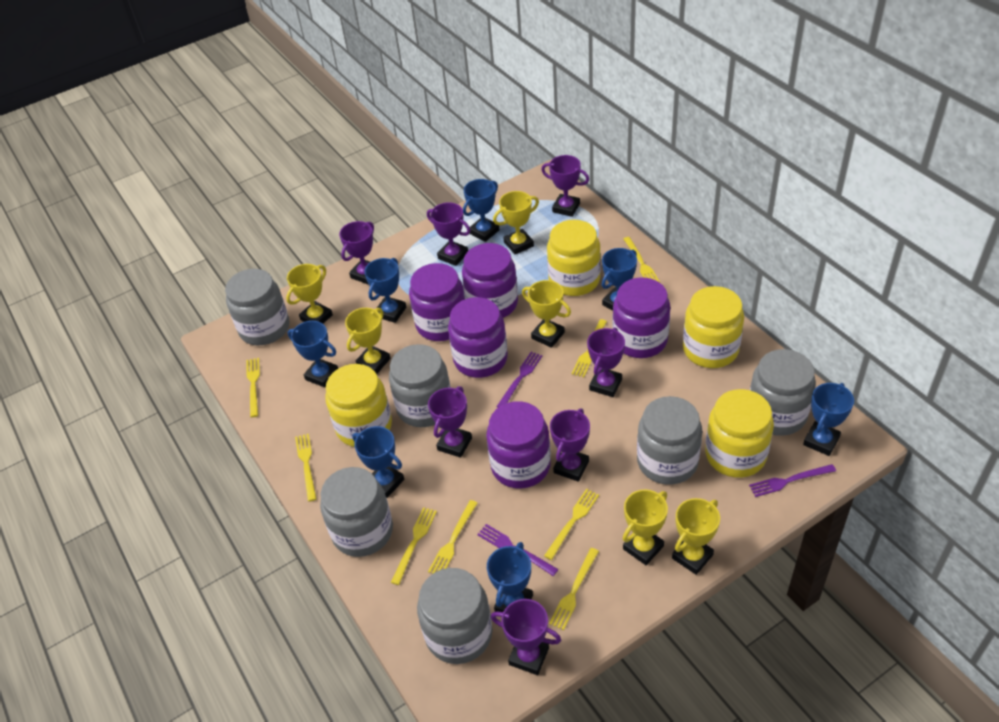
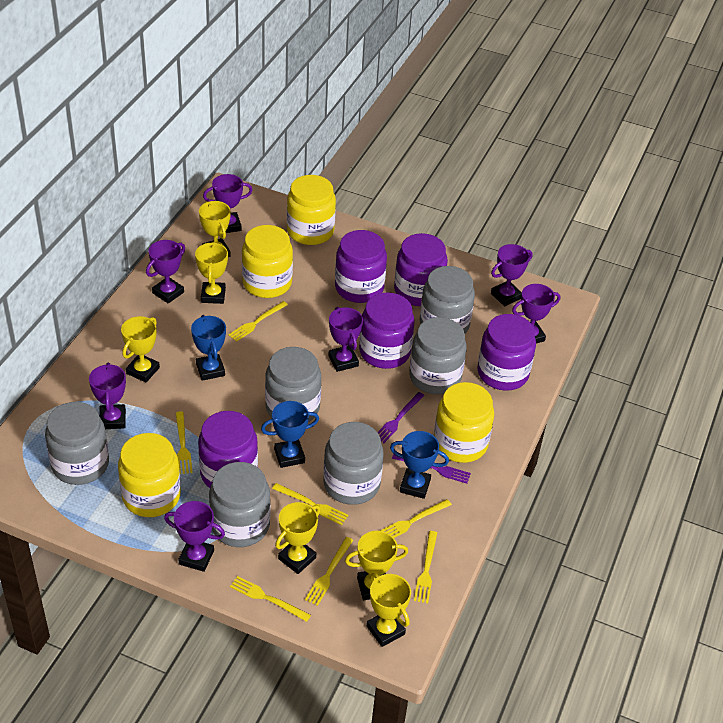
blue trophy: [288,321,338,387] [352,426,404,498] [364,258,406,323] [463,179,499,242] [487,542,533,612] [602,248,637,310] [803,383,854,456] = 7 -> [191,315,226,381] [261,401,319,468] [390,431,449,499] = 3
purple fork: [477,524,558,576] [496,352,543,408] [749,464,836,497] = 3 -> [377,392,425,443] [392,454,471,484] = 2
yellow fork: [246,358,260,417] [295,434,317,502] [391,507,437,585] [428,500,478,574] [544,489,599,560] [549,548,599,630] [572,319,607,377] [624,237,660,283] = 8 -> [176,411,193,474] [228,301,288,342] [230,576,311,622] [272,483,348,525] [305,537,353,606] [380,499,452,538] [414,531,437,603] = 7

